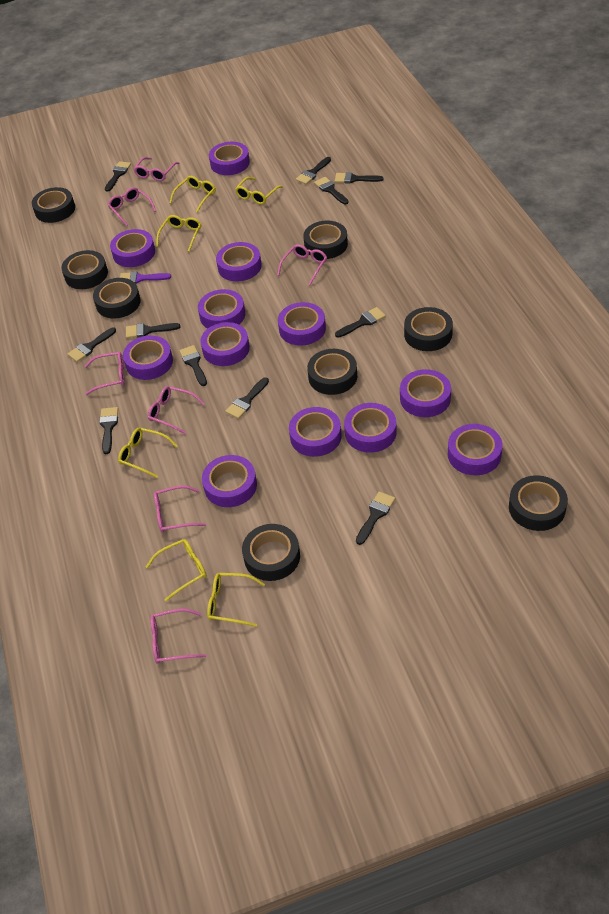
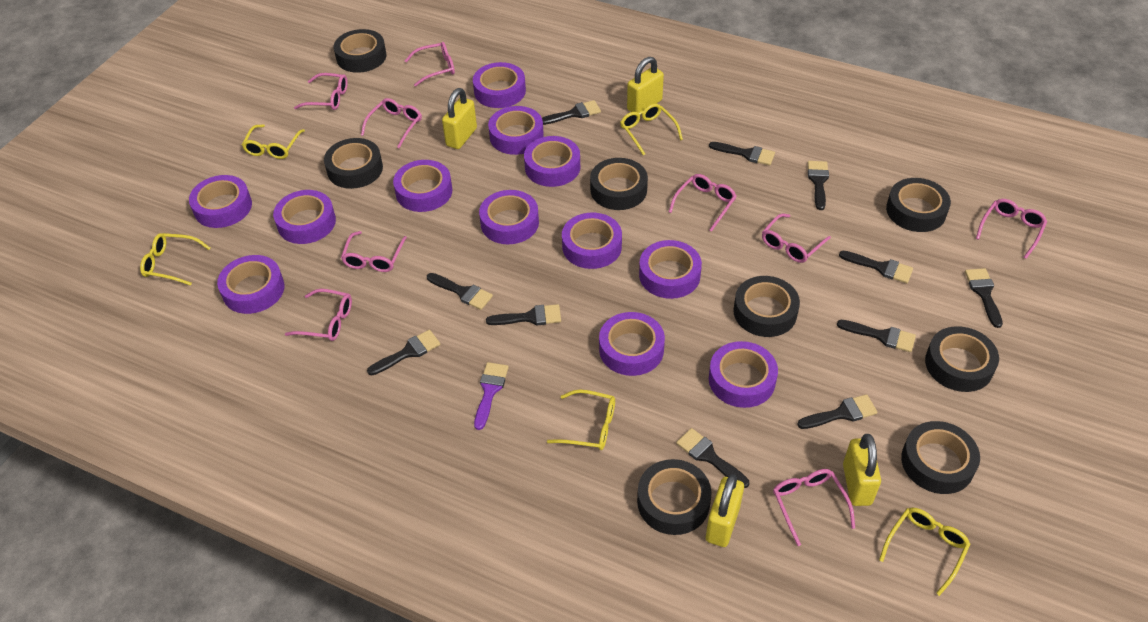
pink glasses: [84,352,125,395] [108,187,156,226] [134,157,180,181] [148,386,205,434] [150,608,207,664] [154,485,206,533] [277,244,327,285] = 7 -> [285,289,352,341] [294,73,348,110] [341,231,407,272] [361,98,422,148] [405,42,455,87] [669,174,737,232] [762,214,831,263] [773,469,855,546] [976,199,1047,259] = 9
yellow glasses: [118,428,178,478] [146,539,207,601] [156,215,201,252] [170,176,216,213] [207,573,265,627] [235,177,283,204] = 6 -> [140,233,210,286] [242,124,305,159] [547,389,615,450] [620,104,683,155] [879,508,970,596] = 5
yellow padlock: none = 0 -> [442,88,477,149] [627,57,664,113] [706,474,744,547] [843,434,881,506] = 4

